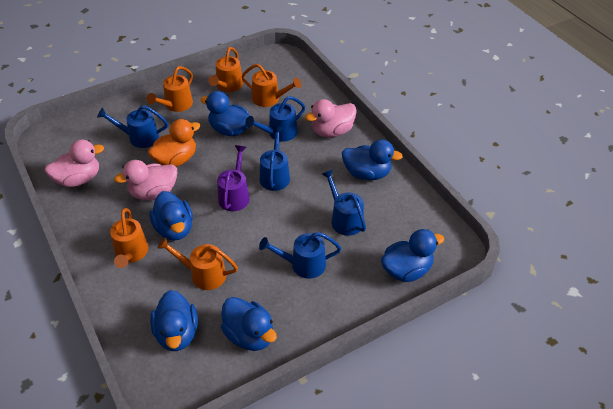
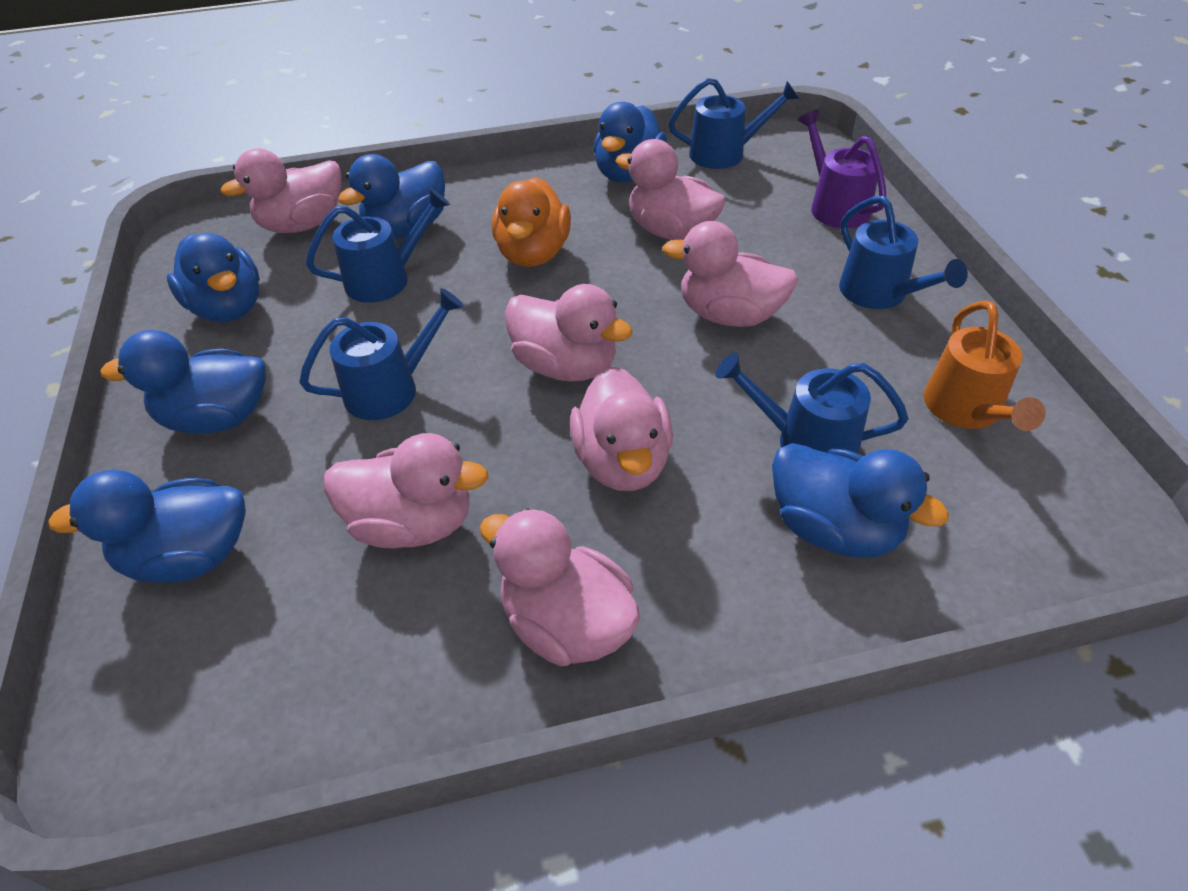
orange watering can: [110,208,148,268] [147,66,193,112] [157,237,238,290] [208,47,243,92] [242,64,301,107] = 5 -> [924,300,1046,431] = 1
pink duck: [44,140,104,187] [114,160,177,200] [305,99,357,138] = 3 -> [221,149,342,233] [324,433,489,549] [480,508,640,666] [505,284,633,382] [570,366,673,491] [615,139,726,240] [662,221,799,327] = 7

